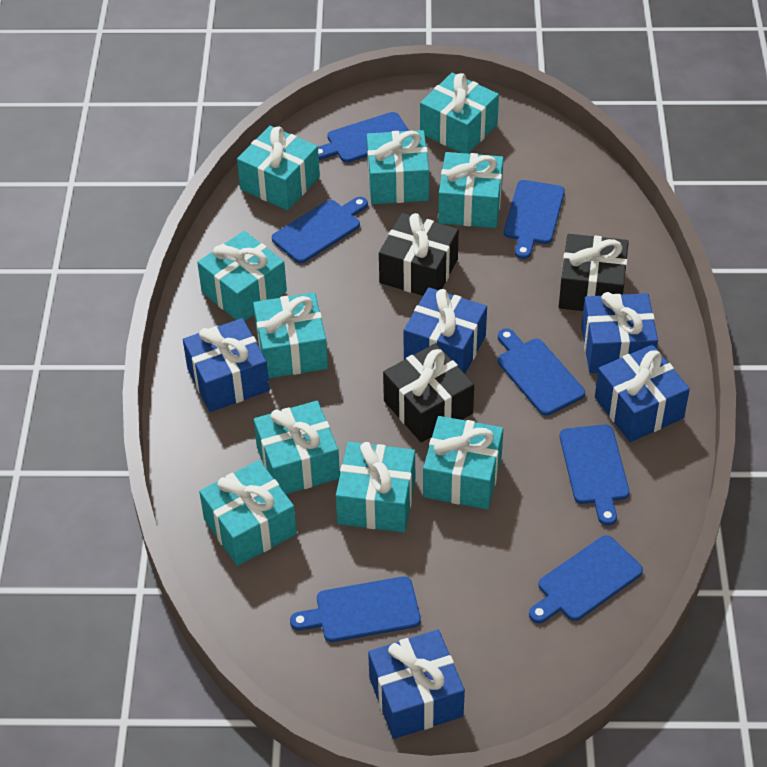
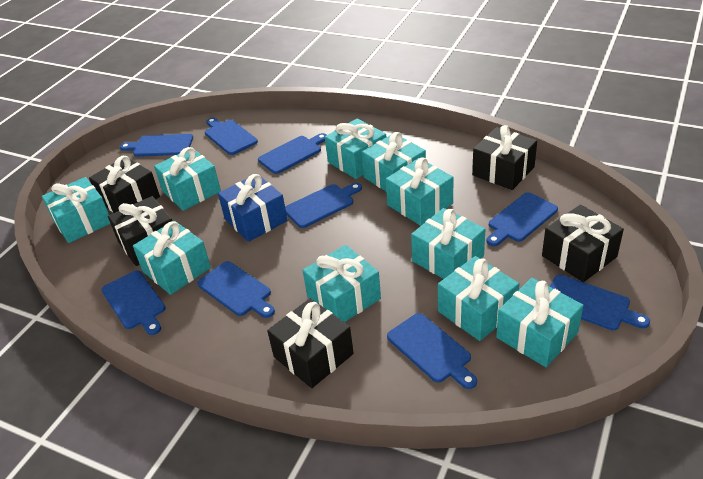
black gift: [379,213,459,296] [383,343,474,442] [559,234,629,311] = 3 -> [89,156,160,213] [108,196,172,266] [267,298,354,388] [472,125,537,190] [542,204,624,282] = 5
blue cutting board: [272,197,368,263] [290,576,421,642] [318,112,409,163] [498,328,585,416] [504,180,565,259] [529,535,643,623] [560,424,630,526] = 7 -> [101,270,165,335] [120,134,193,157] [197,261,275,318] [205,117,258,155] [258,133,327,174] [285,183,362,228] [387,313,477,389] [486,192,558,246] [549,275,650,330] = 9
blue gift: [183,318,270,412] [368,630,465,739] [403,287,487,374] [581,292,658,374] [595,345,690,442] = 5 -> [218,174,288,242] = 1

